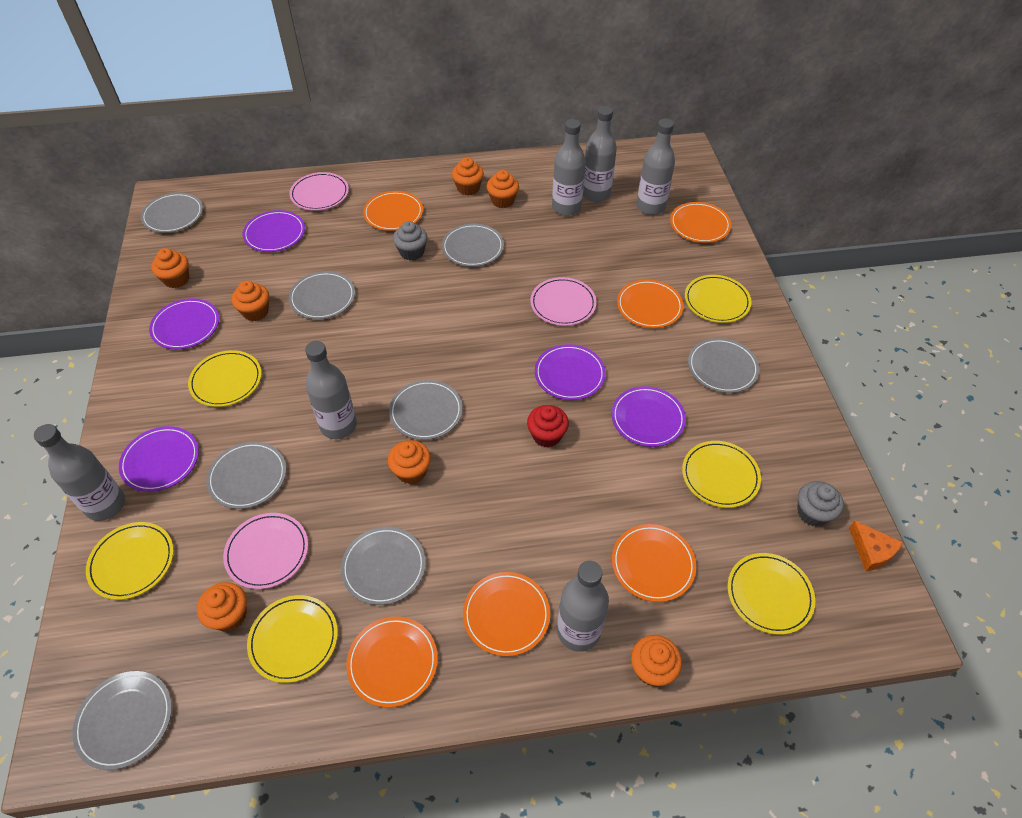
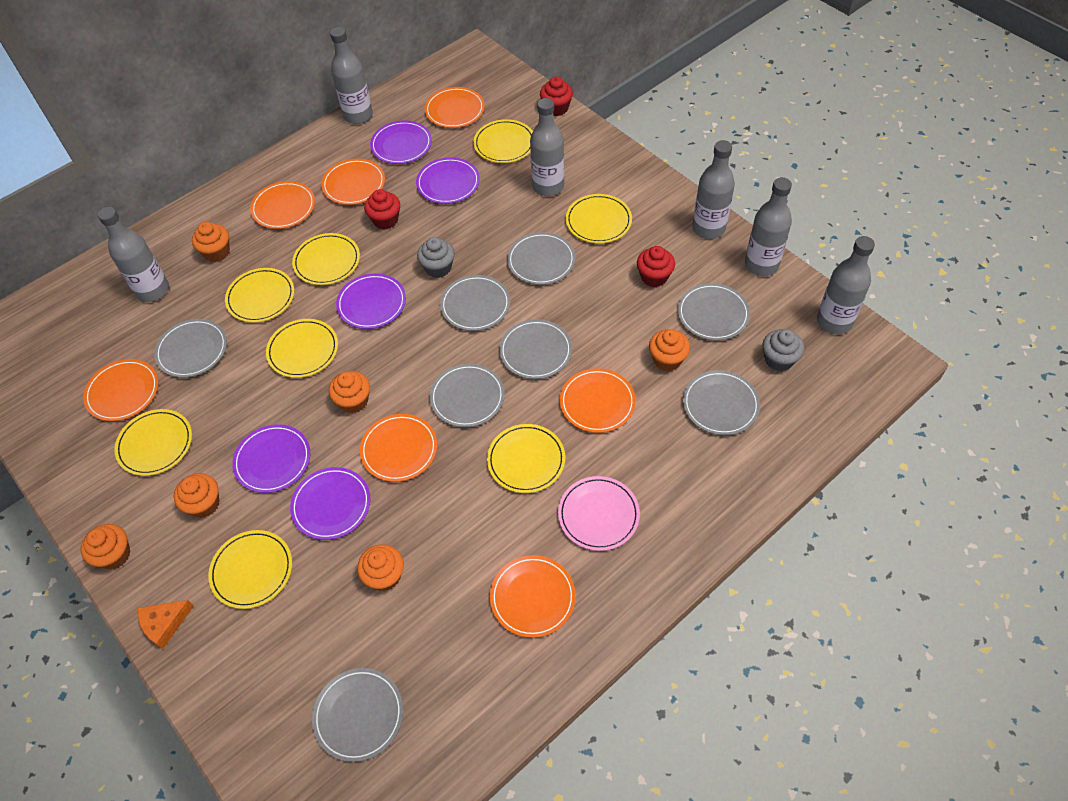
orange cupcake: [151,248,189,288] [197,582,247,632] [232,281,269,321] [388,440,431,484] [452,157,484,196] [487,170,519,208] [631,635,682,686] = 7 -> [81,524,130,570] [174,473,219,518] [192,222,230,262] [329,371,370,413] [357,544,404,591] [649,329,690,371] = 6
orange plate: [346,617,438,708] [363,191,423,231] [463,572,550,657] [612,524,696,602] [617,280,684,328] [670,202,731,243] = 6 -> [83,359,158,421] [250,181,315,229] [321,159,385,205] [360,414,437,482] [425,87,485,128] [490,555,576,638] [560,368,636,433] = 7
pink plate: [223,513,308,589] [289,172,349,211] [530,277,597,326] = 3 -> [558,476,640,551] = 1
red cupcake: [527,405,569,448] = 1 -> [364,189,400,229] [540,77,573,116] [637,246,675,287] = 3
yellow plate: [86,522,174,600] [188,350,262,407] [247,595,338,683] [682,441,761,508] [685,275,752,323] [727,553,815,635] = 6 -> [115,409,192,476] [208,530,292,609] [225,268,294,323] [266,319,338,378] [292,233,360,285] [473,119,533,163] [487,424,565,493] [566,194,632,244] = 8

